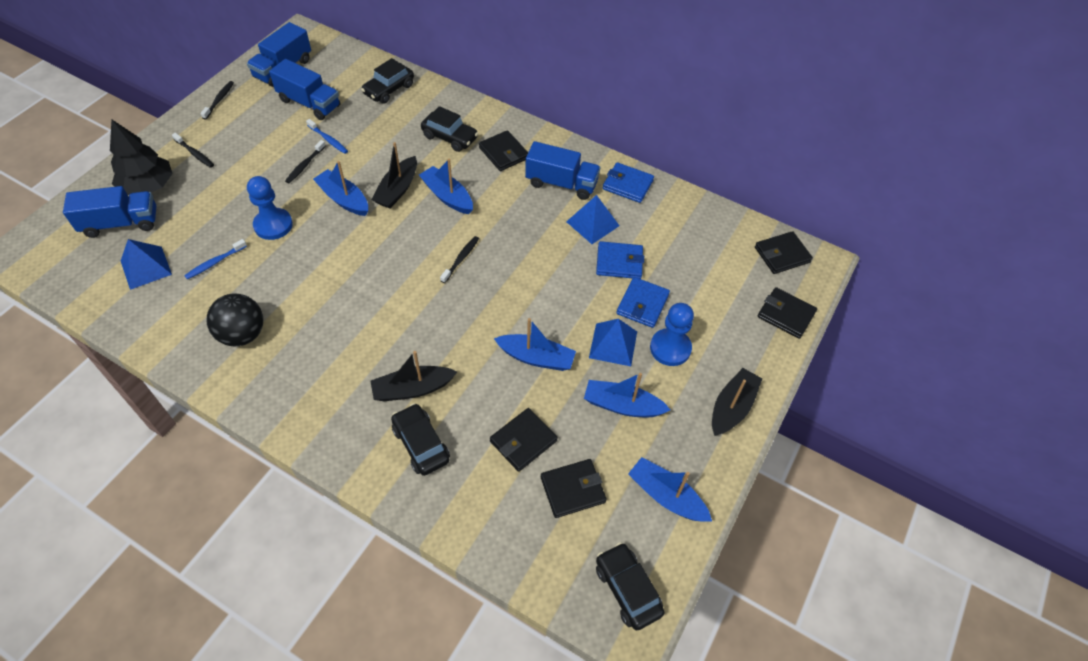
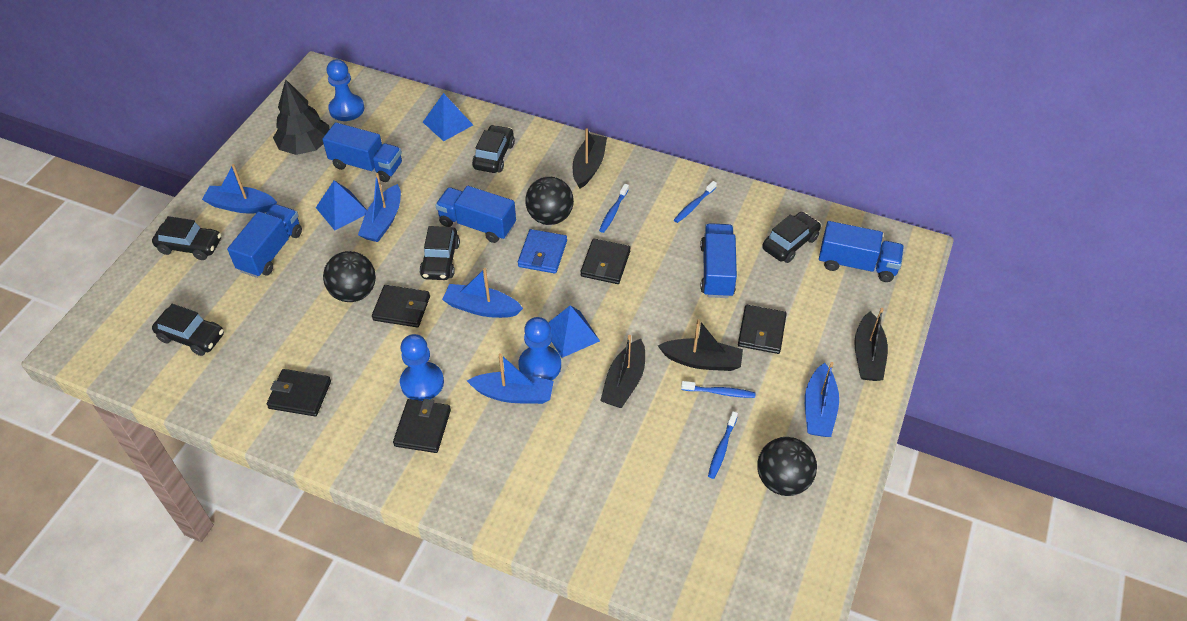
black ball: [207,294,263,346] = 1 -> [323,251,376,302] [525,177,574,225] [757,437,817,496] = 3
black boat: [371,142,417,208] [371,351,457,401] [712,368,762,436] = 3 -> [573,128,607,189] [600,335,645,408] [658,319,743,371] [854,308,888,381] = 4
black car: [361,58,414,104] [391,403,450,476] [421,106,478,152] [596,542,664,630] = 4 -> [152,216,221,260] [152,304,224,356] [419,226,460,280] [472,125,515,173] [762,212,821,263] = 5
black toothbrush: [172,133,214,168] [200,81,234,120] [285,140,326,183] [440,236,479,283] = 4 -> none = 0
blue pawn: [247,176,293,240] [650,303,694,366] = 2 -> [326,59,364,121] [400,334,444,401] [519,317,561,381] = 3
blue toothbrush: [184,239,247,279] [306,119,348,154] = 2 -> [599,184,629,233] [674,181,717,223] [681,381,755,398] [708,411,738,479] = 4
blue truck: [63,186,156,238] [247,22,311,87] [269,59,340,120] [525,141,600,200] = 4 -> [227,204,302,278] [322,122,402,182] [435,186,516,243] [700,223,737,298] [819,221,904,282] = 5
blue wallet: [596,241,644,279] [603,162,654,203] [616,277,670,328] = 3 -> [518,229,567,273] = 1

